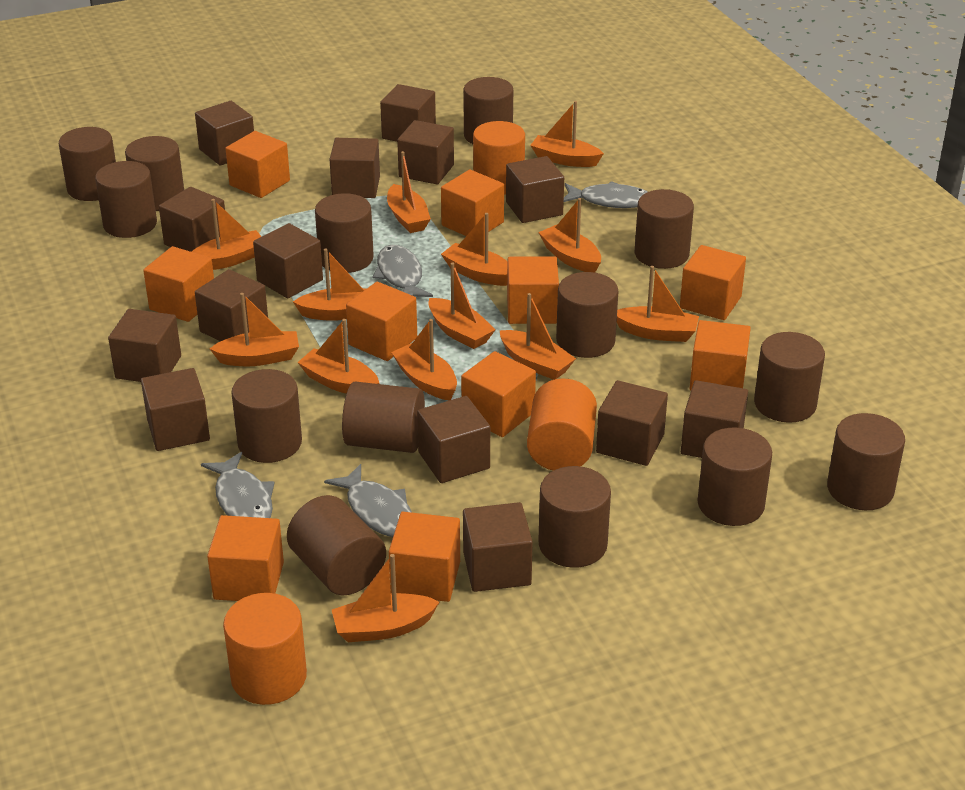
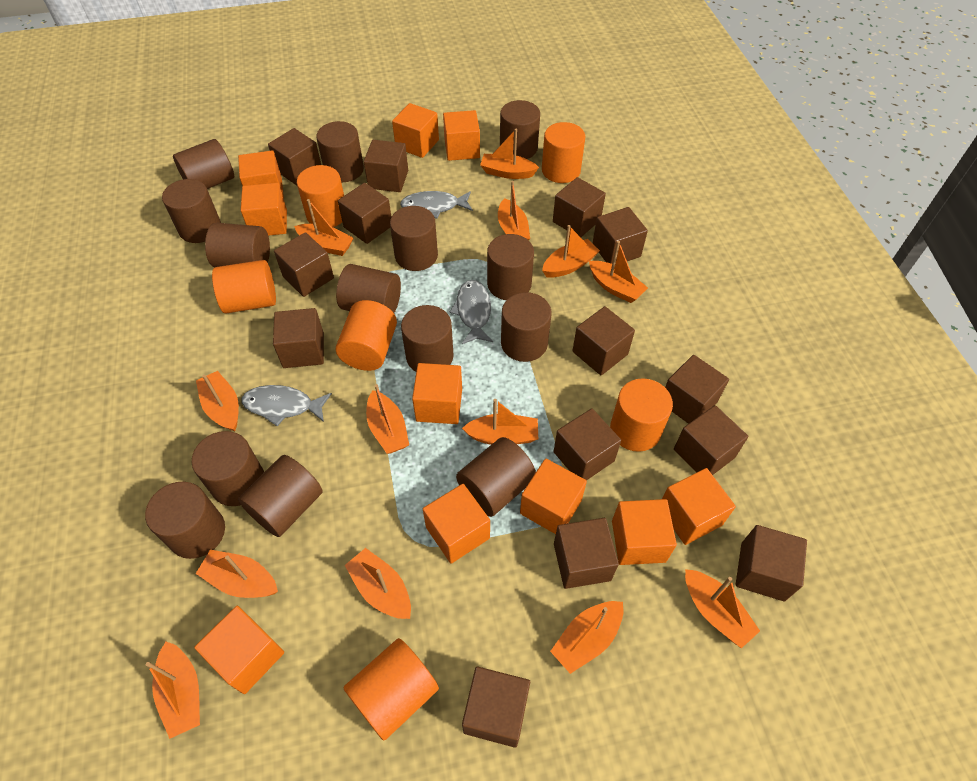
grey fish: [201,452,275,518] [324,464,412,537] [373,245,433,297] [564,181,648,208] = 4 -> [241,385,332,426] [400,191,473,219] [450,280,493,344] = 3
orange cylinder: [223,593,307,705] [473,121,525,195] [527,378,597,471] = 3 -> [212,260,276,313] [297,165,344,227] [336,300,397,371] [343,638,439,740] [542,122,586,183] [610,378,673,452] = 6

